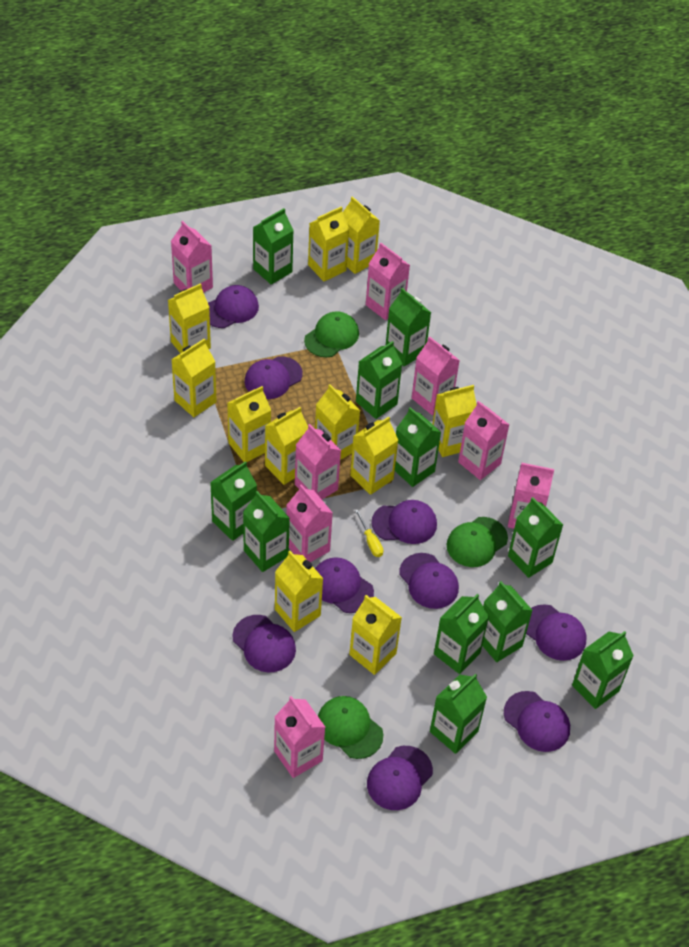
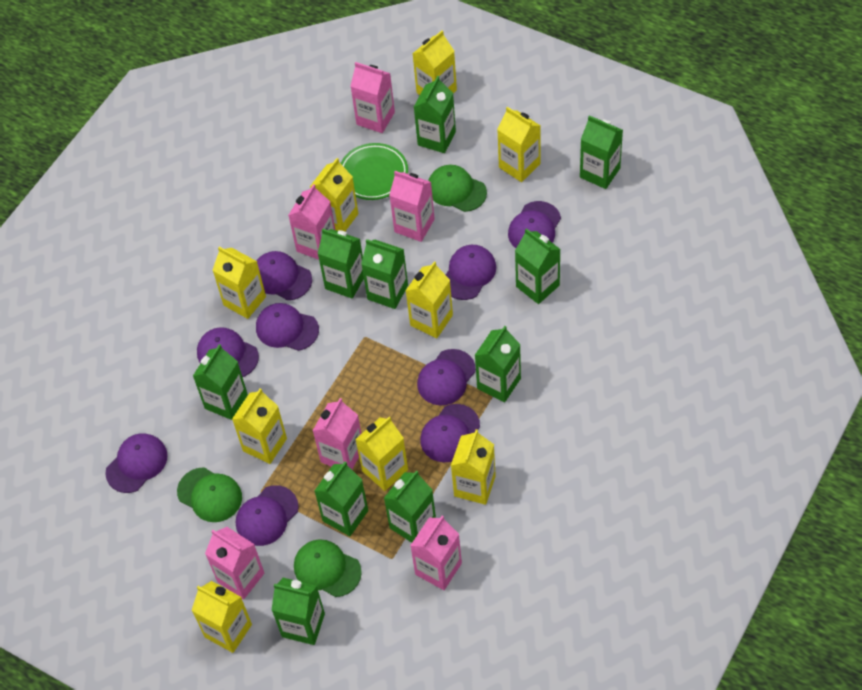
green carton: [210,461,257,541] [243,491,290,572] [253,208,294,285] [356,341,402,419] [386,288,431,366] [395,407,441,487] [430,674,487,754] [434,594,489,674] [482,581,533,662] [508,497,563,578] [572,631,634,709] = 11 -> [193,344,248,420] [272,578,325,645] [314,462,368,536] [317,229,364,299] [361,239,408,309] [384,470,436,543] [414,76,456,153] [475,326,521,402] [515,228,561,304] [580,115,623,189] = 10
green plate: none = 0 -> [340,143,408,200] = 1
pink carton: [171,221,213,293] [274,696,325,778] [286,484,333,562] [295,424,341,499] [366,243,410,320] [412,336,460,415] [458,401,509,480] [508,463,554,529] = 8 -> [205,527,264,599] [288,184,335,260] [313,398,362,469] [350,62,395,133] [389,171,435,242] [410,516,462,590] = 6
yellow carton: [168,283,211,353] [171,339,217,417] [227,386,271,462] [265,407,308,485] [275,551,324,632] [308,206,349,282] [315,384,360,460] [343,196,380,274] [349,595,402,675] [350,416,398,495] [433,385,477,457] = 11 -> [191,581,252,653] [212,247,266,319] [232,388,287,464] [310,158,358,231] [355,417,408,491] [406,261,453,338] [413,30,457,95] [451,429,496,505] [497,107,541,182] = 9
yellow screwdriver: [355,510,383,557] = 1 -> none = 0

